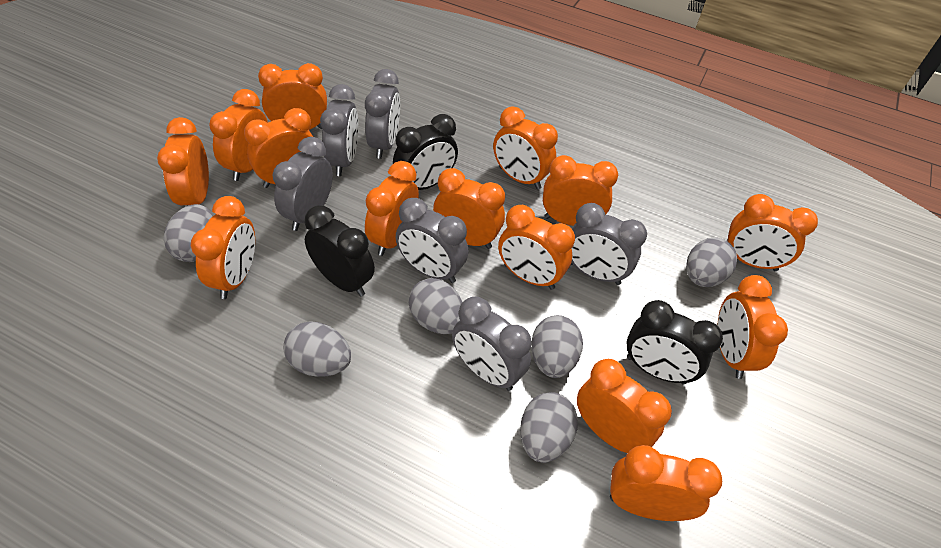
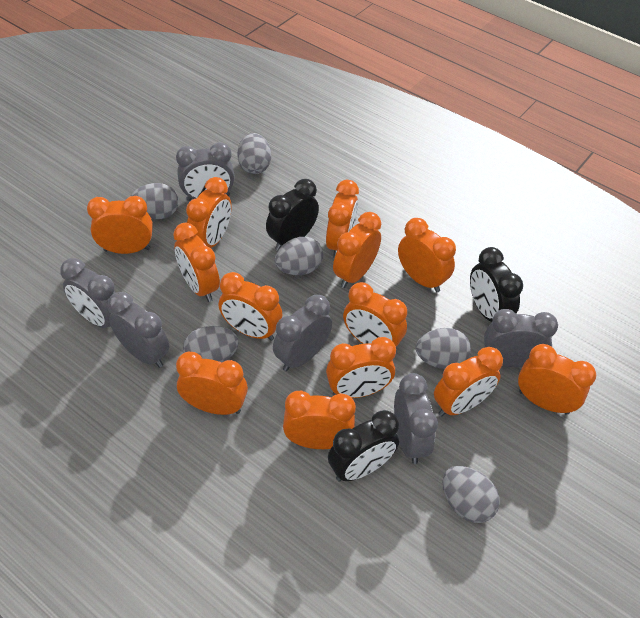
orange clock: [157,117,209,206] [191,196,255,299] [209,89,268,181] [244,108,313,188] [258,63,327,130] [365,161,419,256] [433,168,505,249] [493,106,558,189] [498,205,575,290] [543,155,618,226] [577,359,672,453] [610,445,722,521] [718,275,788,379] [728,194,818,271] = 14 -> [87,196,153,254] [173,223,220,302] [176,352,248,415] [186,177,232,248] [219,272,282,341] [283,390,356,449] [326,180,359,258] [326,337,396,398] [333,212,381,288] [343,282,407,347] [398,218,456,292] [434,347,503,417] [518,344,596,415] = 13

